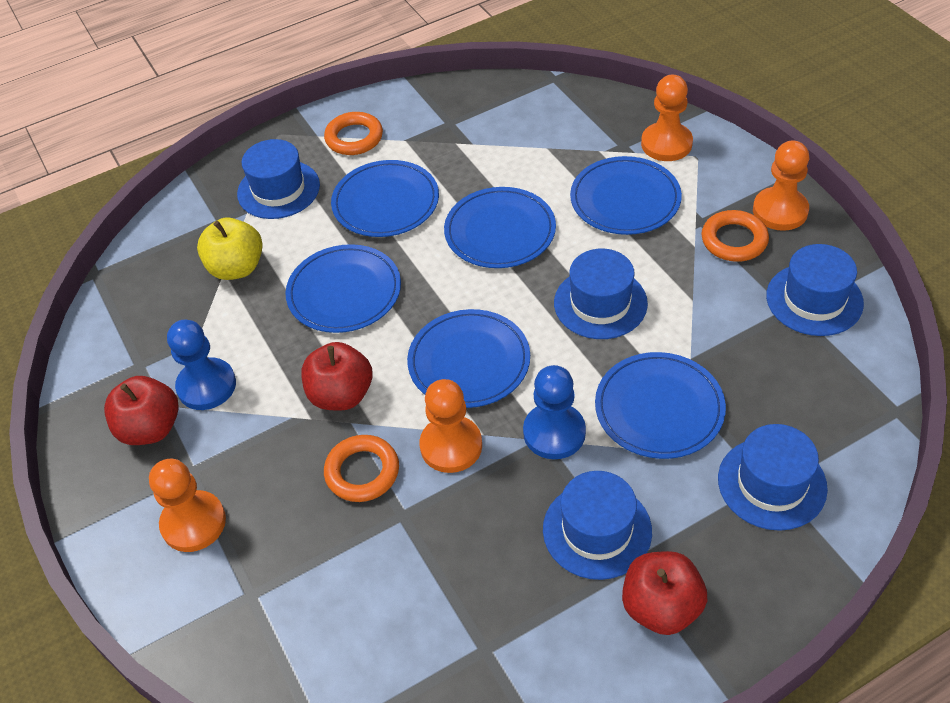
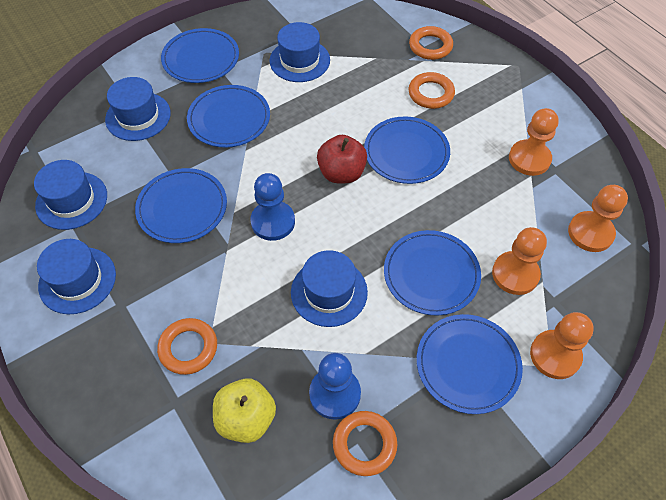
orange ring: [324,112,383,155] [324,435,399,502] [701,210,769,262] = 3 -> [157,318,217,375] [333,411,397,476] [409,26,453,60] [409,72,455,109] = 4
red apple: [104,376,179,445] [301,342,372,411] [622,551,707,635] = 3 -> [317,135,367,183] = 1

